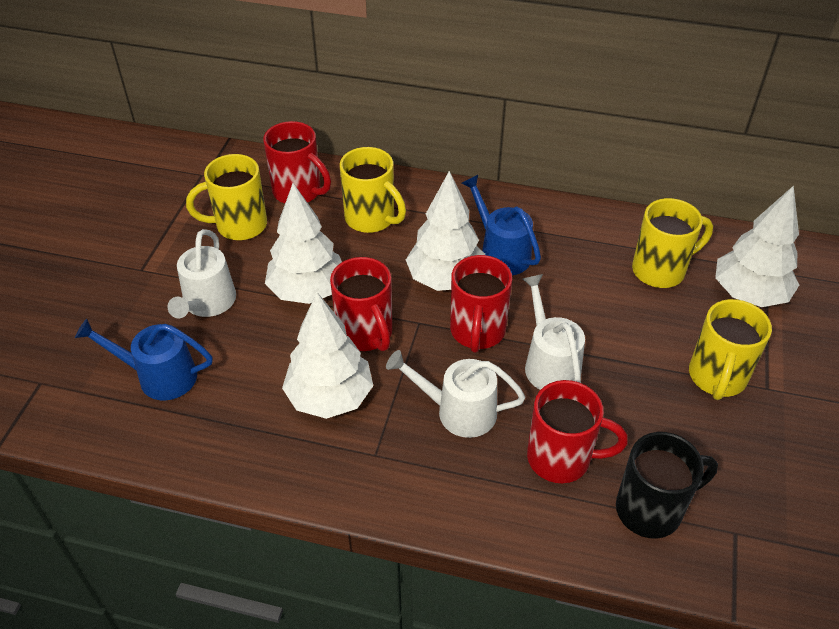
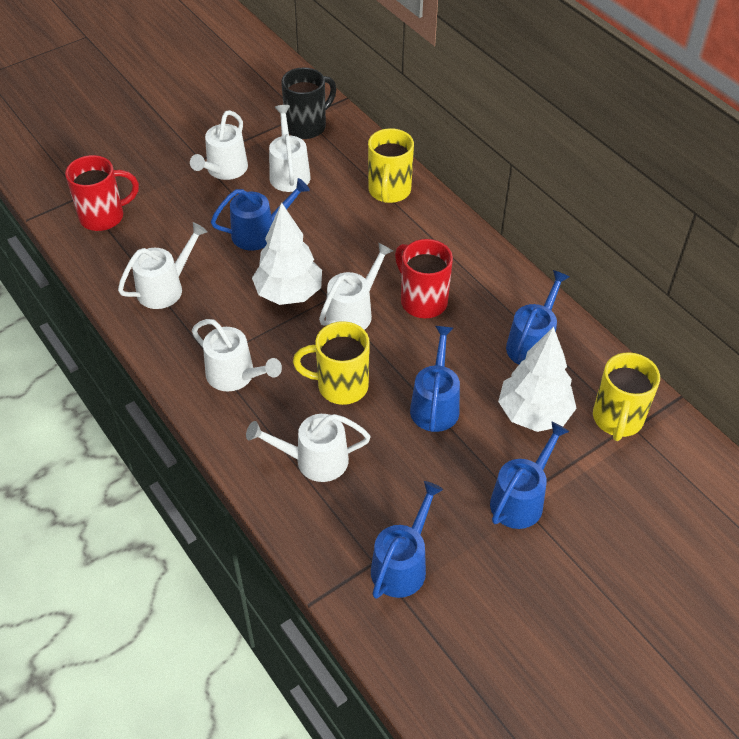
blue watering can: [75,319,213,400] [461,175,541,275] = 2 -> [211,178,310,251] [371,481,444,599] [410,326,460,432] [490,422,570,529] [506,270,569,365] = 5
red mug: [263,121,331,204] [330,257,392,351] [450,255,512,353] [527,380,628,483] = 4 -> [65,155,139,231] [395,239,453,318] = 2
white tree: [265,183,342,304] [282,292,373,419] [406,171,485,291] [715,186,799,307] = 4 -> [252,203,322,305] [498,327,577,432] = 2
white watering can: [167,229,236,318] [386,350,525,438] [523,274,585,390] = 3 -> [118,222,208,309] [190,110,248,180] [192,319,282,392] [246,414,371,482] [269,105,310,192] [319,242,393,330] = 6
yellow mug: [186,154,267,240] [340,147,406,233] [632,198,713,288] [689,299,772,400] = 4 -> [293,321,370,405] [368,128,414,203] [593,352,660,441] = 3

